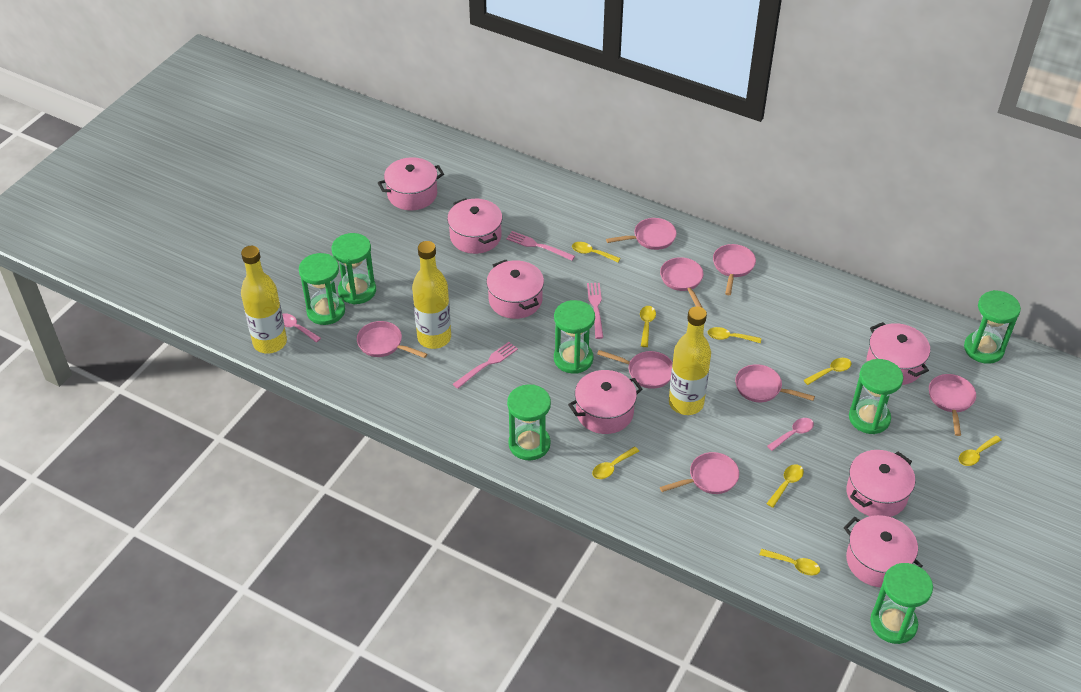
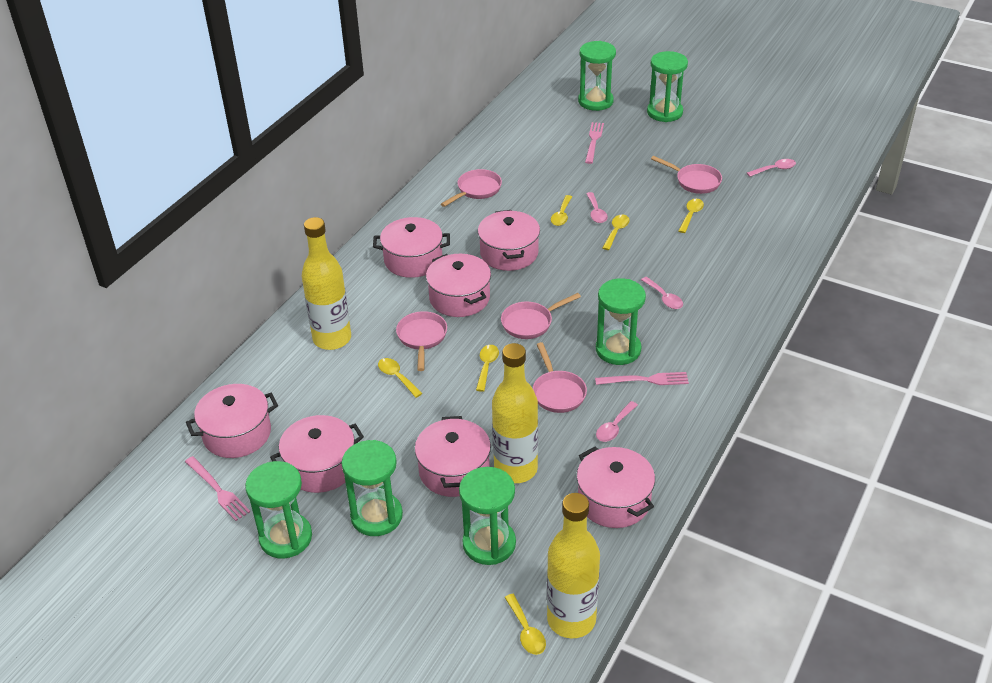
green hourglass: [299,253,345,325] [331,233,376,304] [507,384,551,460] [554,300,595,374] [849,359,903,434] [870,563,933,644] [964,290,1021,364] = 7 -> [245,461,312,559] [342,440,403,536] [459,467,516,565] [578,41,616,111] [596,278,646,365] [647,51,688,122] = 6
pink pan: [357,321,427,358] [597,350,673,389] [606,218,677,250] [660,257,703,308] [660,452,739,494] [713,244,756,295] [735,364,815,402] [929,374,976,436] = 8 -> [396,311,447,371] [441,169,502,207] [501,293,581,339] [533,342,587,413] [651,156,722,194] = 5
pink spoon: [282,313,321,343] [767,418,814,451] = 2 -> [586,192,608,223] [596,401,638,442] [641,277,683,309] [747,159,796,177] = 4
yellow spoon: [572,242,620,262] [592,447,639,479] [640,306,656,347] [708,327,761,343] [759,549,820,576] [766,464,804,508] [804,358,852,385] [959,435,1002,466] = 8 -> [378,358,422,398] [476,345,499,392] [504,594,546,655] [551,195,572,226] [602,215,630,250] [678,199,704,233] = 6

